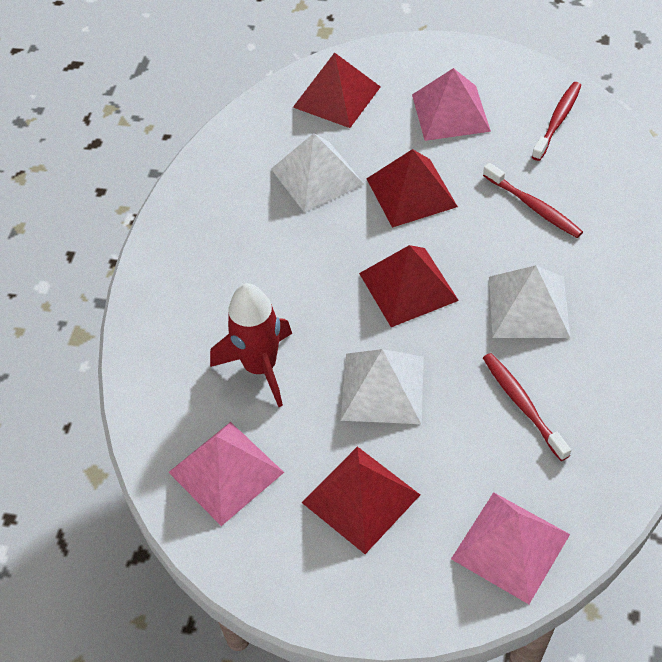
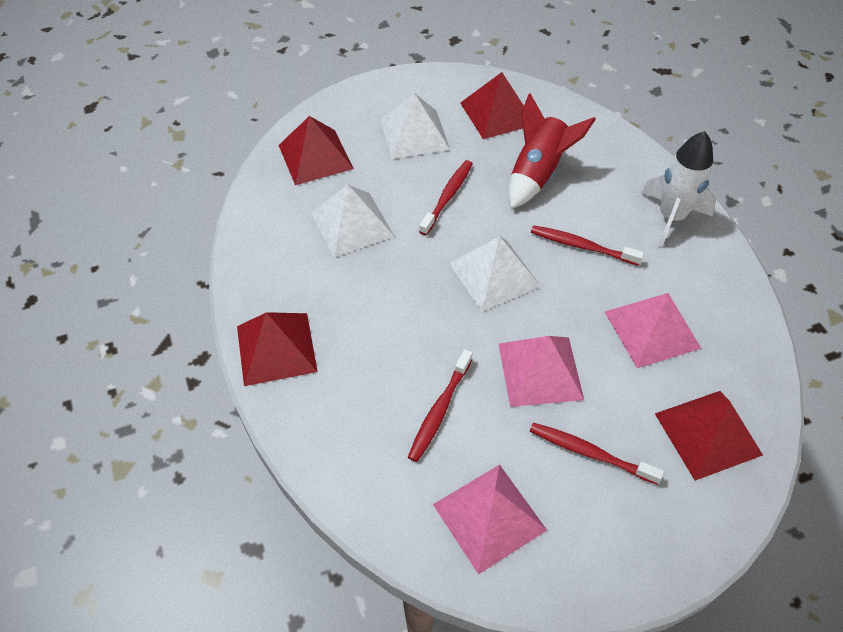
red toothbrush: [483,163,583,238] [483,353,571,461] [532,82,582,161] = 3 -> [408,349,472,462] [419,160,473,235] [530,423,664,485] [531,225,644,266] = 4
white rocket: none = 0 -> [641,131,716,247] = 1

